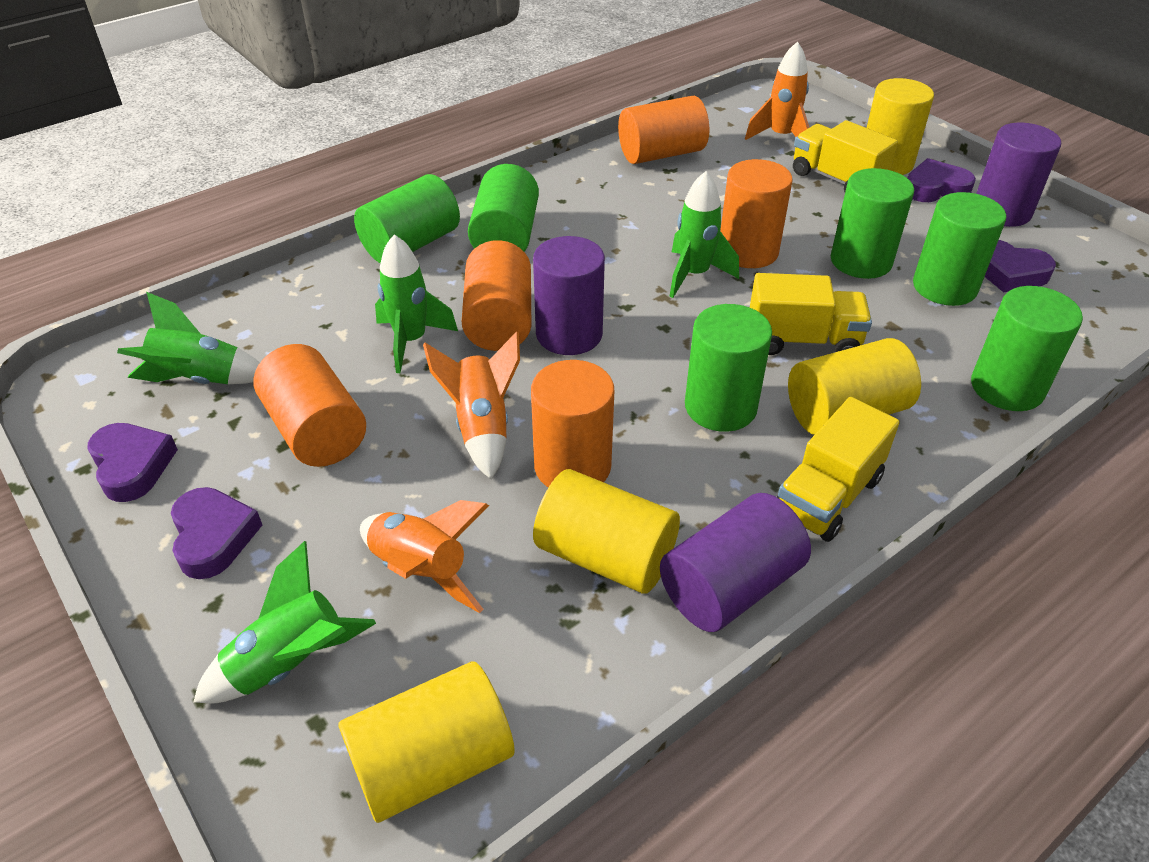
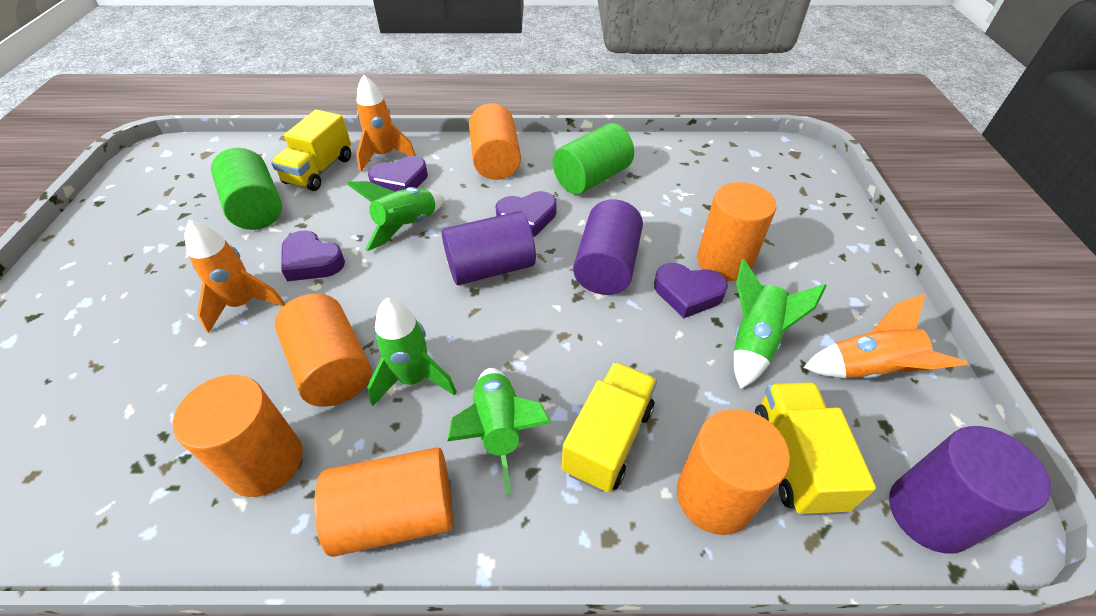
green cylinder: [354,174,460,263] [468,164,539,252] [685,304,772,432] [831,168,914,279] [913,192,1006,306] [971,286,1083,411] = 6 -> [211,148,282,230] [553,123,634,195] = 2
orange cylinder: [253,344,366,467] [462,240,531,351] [531,360,614,487] [618,96,709,164] [720,159,793,268] = 5 -> [172,375,303,497] [275,294,372,407] [314,447,453,557] [469,103,521,180] [677,409,790,535] [697,182,777,281] = 6
yellow cylinder: [338,661,515,823] [533,469,680,594] [788,338,921,435] [867,78,934,175] = 4 -> none = 0

